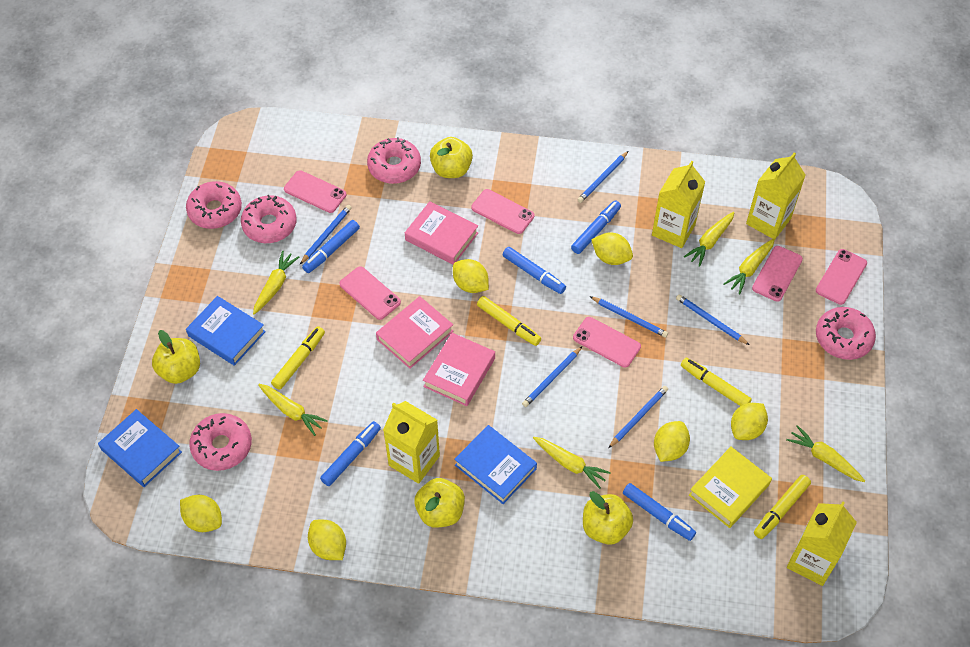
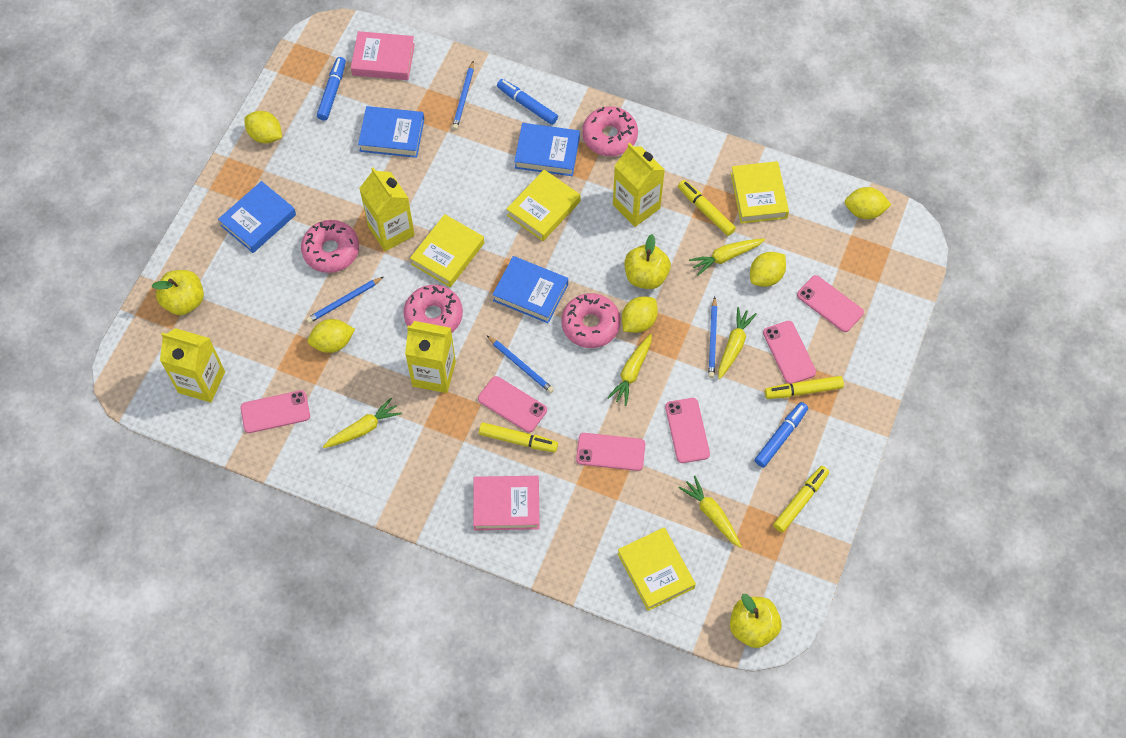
blue book: [98,409,182,487] [186,296,266,366] [454,425,537,504] = 3 -> [218,181,296,253] [358,106,424,158] [492,256,568,323] [514,123,580,176] = 4
blue marker: [302,220,360,273] [320,421,381,486] [503,247,566,294] [571,201,621,254] [623,483,696,541] = 5 -> [317,57,346,121] [497,79,558,125] [755,402,808,467] = 3
blue pencil: [300,205,352,264] [522,347,582,407] [577,151,628,203] [590,296,668,338] [608,386,668,448] [676,294,749,345] = 6 -> [306,277,383,323] [452,61,474,130] [486,335,554,393] [708,297,717,378] = 4
pink book: [376,296,454,369] [405,201,478,265] [423,333,495,406] = 3 -> [351,31,415,80] [473,476,540,530] = 2
pink donut: [186,181,242,229] [189,413,252,471] [241,195,297,243] [367,137,421,184] [816,307,876,360] = 5 -> [301,220,359,273] [404,285,463,333] [561,293,621,348] [582,106,638,156] = 4
yellow apple: [152,330,200,384] [414,478,465,528] [430,137,473,178] [583,491,633,545] = 4 -> [152,270,204,315] [625,234,671,289] [730,594,782,648] = 3
yellow book: [689,447,772,528] = 1 -> [410,214,484,287] [507,170,581,241] [618,527,696,611] [731,161,789,223] = 4
yellow carrot: [253,251,299,314] [258,384,328,436] [533,437,611,489] [684,212,735,267] [723,238,775,294] [786,425,865,482] = 6 -> [323,398,402,448] [607,334,652,406] [679,476,742,548] [689,238,765,275] [718,307,757,379] = 5
yellow lemon: [180,495,222,532] [308,520,346,560] [453,259,489,293] [591,233,633,265] [654,421,690,462] [731,403,768,440] = 6 -> [244,111,282,144] [308,319,355,353] [622,296,658,333] [750,252,786,287] [845,187,891,219] = 5

